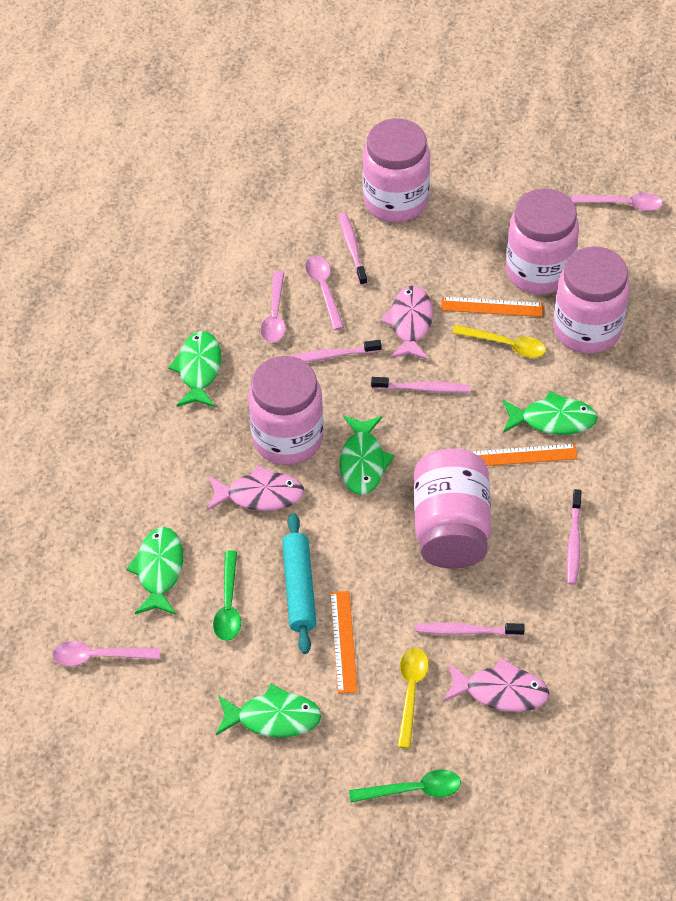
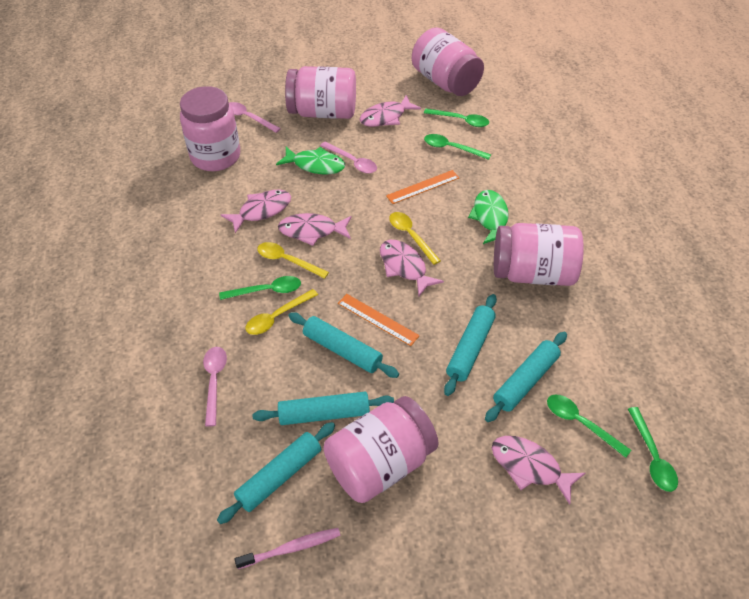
green fish: [126,527,183,615] [168,331,221,407] [216,684,322,738] [340,416,394,495] [503,391,598,435] = 5 -> [276,147,345,174] [468,190,509,244] = 2
green spoon: [213,551,241,641] [349,770,461,802] = 2 -> [219,276,301,300] [424,108,489,127] [424,134,491,160] [547,395,631,458] [628,407,678,492] = 5
orange ruler: [330,591,358,694] [441,297,543,317] [470,443,578,466] = 3 -> [338,294,420,346] [386,170,459,204] = 2
pink fish: [207,465,304,511] [381,286,433,360] [443,657,549,712] = 3 -> [221,190,291,233] [278,213,351,246] [360,95,421,127] [380,240,444,296] [492,436,585,505] = 5
pink spoon: [52,641,160,666] [261,271,286,343] [305,256,344,330] [571,193,663,211] = 4 -> [203,347,227,427] [230,102,281,133] [320,142,377,173] = 3
pink toothbrush: [291,340,382,362] [339,212,367,286] [371,377,471,393] [415,623,525,636] [566,489,582,585] = 5 -> [235,528,341,569] = 1
turquoise rolling pin: [282,513,316,654] = 1 -> [217,422,335,524] [252,392,394,425] [288,312,399,378] [444,294,497,396] [485,332,567,422] = 5
yellow spoon: [397,648,429,749] [452,325,546,358] = 2 -> [246,289,318,335] [257,242,329,279] [389,212,441,265] = 3

